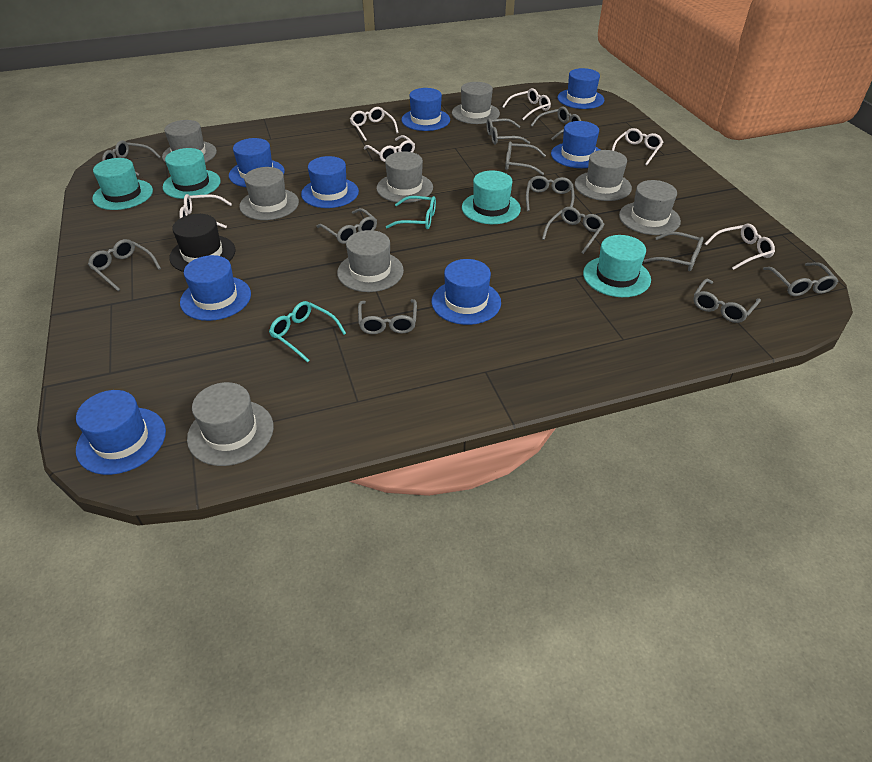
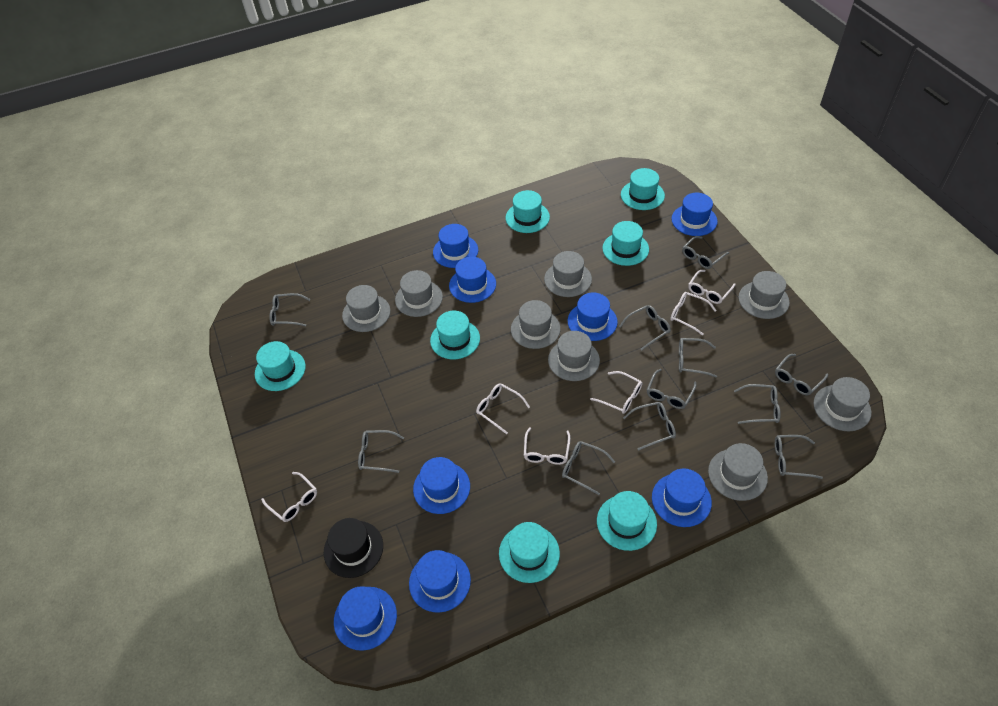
grey glasses: [88,239,161,291] [102,141,161,176] [317,208,377,244] [358,299,417,334] [486,118,530,145] [505,141,546,175] [526,176,574,211] [531,107,581,140] [542,207,605,254] [644,232,704,271] [694,279,761,323] [763,262,839,296] = 12 -> [269,293,311,326] [358,430,404,473] [562,441,615,495] [619,305,671,350] [623,402,676,451] [647,369,696,409] [679,338,717,378] [682,236,729,269] [734,384,781,424] [775,354,828,396] [775,435,823,479] = 11
turquoise glasses: [269,301,346,363] [386,196,436,229] = 2 -> none = 0
turquoise hat: [92,158,153,210] [163,148,221,199] [462,171,521,224] [583,235,651,297] = 4 -> [255,341,306,391] [430,311,480,359] [499,522,560,583] [506,190,550,233] [597,491,657,551] [602,221,649,266] [621,168,665,210] = 7

